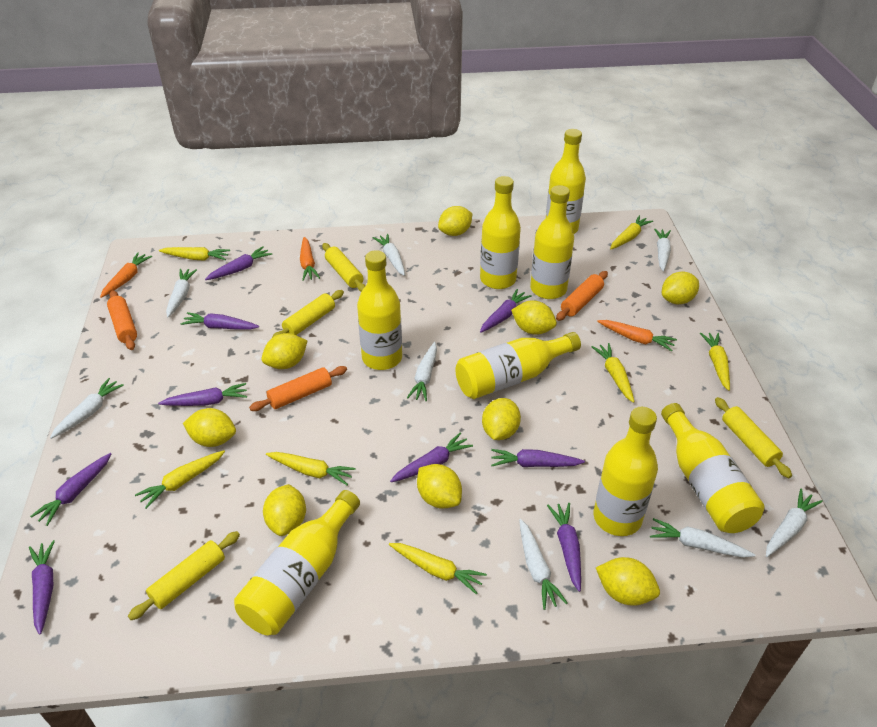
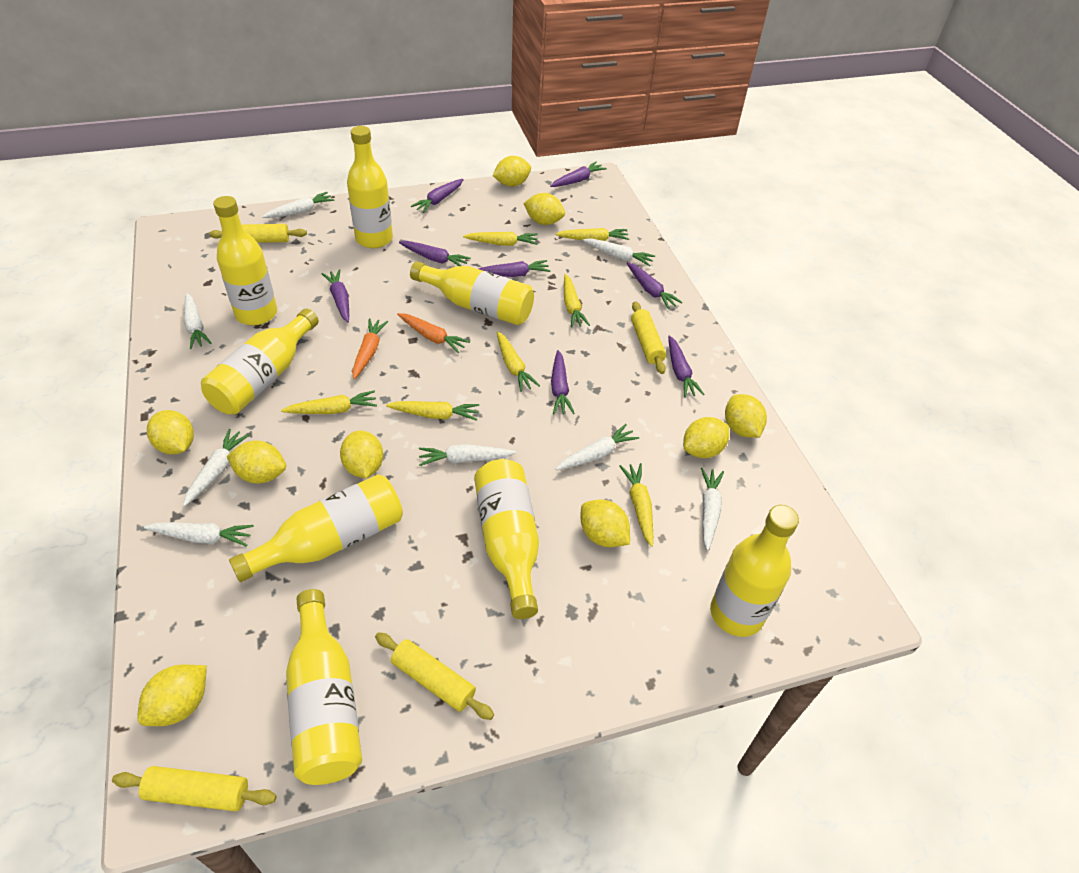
orange carrot: [100,253,152,298] [300,237,320,281] [597,320,677,351] = 3 -> [352,318,388,379] [397,313,470,354] = 2
orange rolling pin: [107,290,137,350] [249,366,347,411] [556,271,608,321] = 3 -> none = 0
purple carrot: [29,540,55,635] [30,453,111,526] [158,383,247,406] [181,312,259,330] [205,247,272,280] [390,433,473,482] [480,289,532,333] [491,449,585,467] [547,503,581,592] = 9 -> [321,269,349,322] [399,241,471,266] [411,179,464,213] [479,260,551,277] [550,162,607,187] [551,350,575,414] [627,262,683,309] [668,335,705,397] = 8

